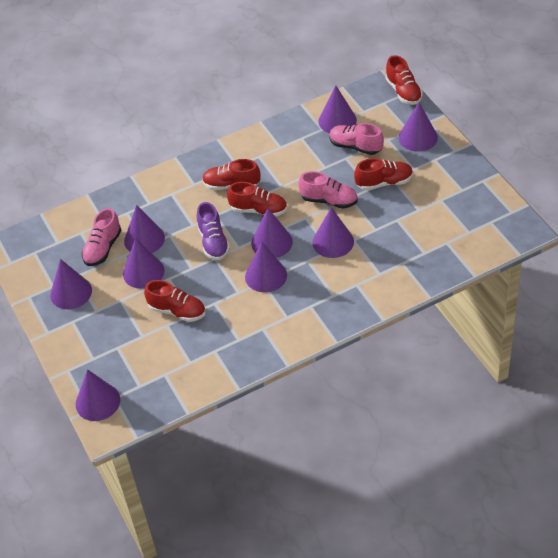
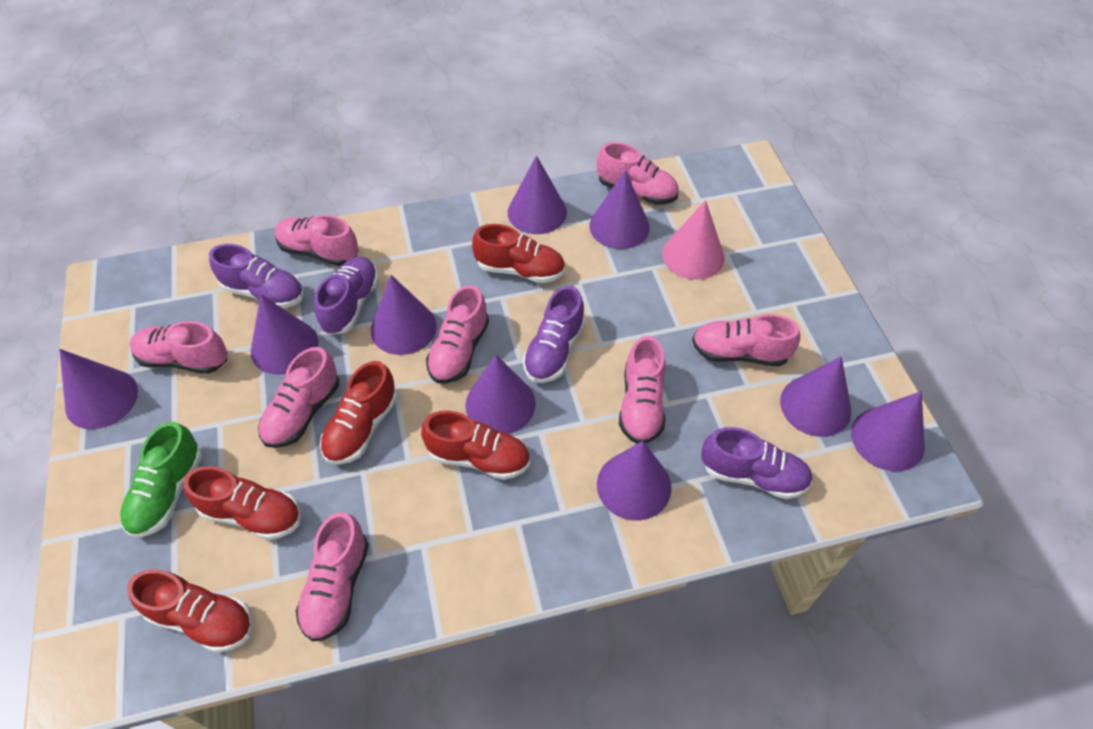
green shoe: none = 0 -> [120,422,202,538] = 1
pink cone: none = 0 -> [662,200,724,280] = 1
pink shoe: [82,208,122,266] [299,171,358,209] [329,123,384,155] = 3 -> [129,321,228,374] [258,347,339,448] [275,215,359,266] [296,512,369,641] [426,285,489,384] [597,142,679,205] [619,336,666,444] [692,314,800,366] = 8
purple shoe: [197,202,230,260] = 1 -> [209,244,304,308] [314,257,379,335] [523,286,585,383] [701,427,813,499] = 4

